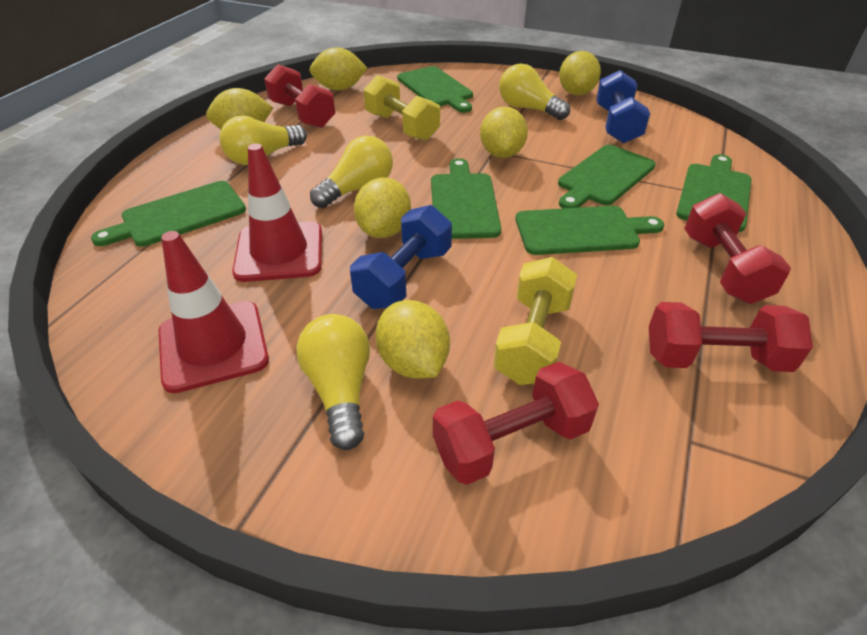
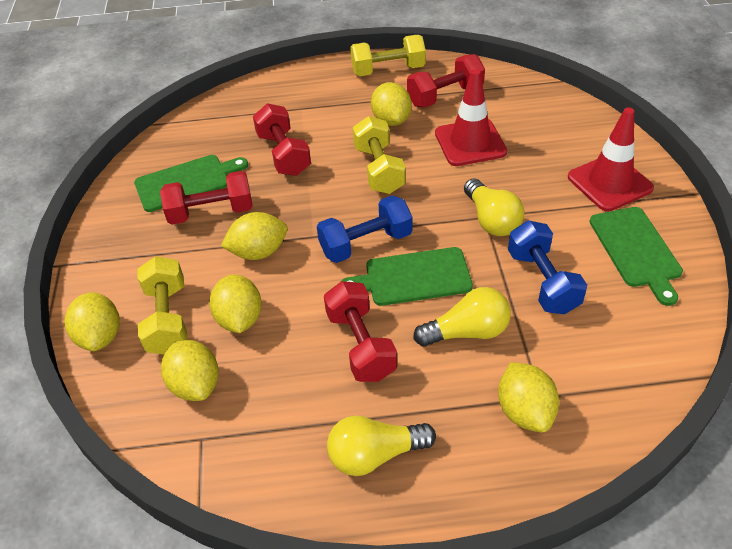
green cutting board: [91,181,246,247] [397,66,473,113] [431,158,501,239] [515,206,664,255] [558,145,656,208] [676,154,751,232] = 6 -> [134,155,248,212] [341,247,473,306] [589,207,683,306] = 3
yellow dumbbell: [364,75,440,141] [493,257,577,385] = 2 -> [138,256,188,354] [350,35,426,76] [353,116,406,194] = 3
yellow light bulb: [220,116,307,165] [296,314,370,450] [310,136,393,208] [499,64,570,120] = 4 -> [327,416,436,476] [413,287,511,347] [464,178,524,236] = 3

